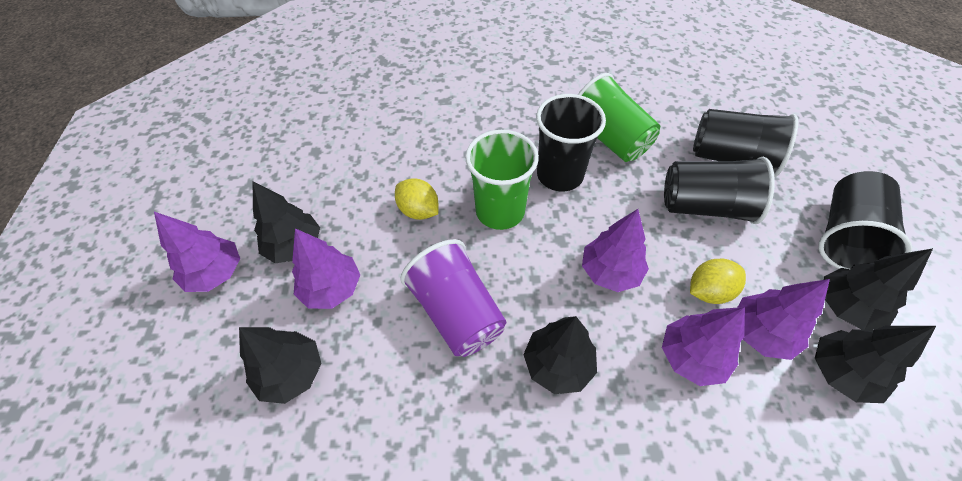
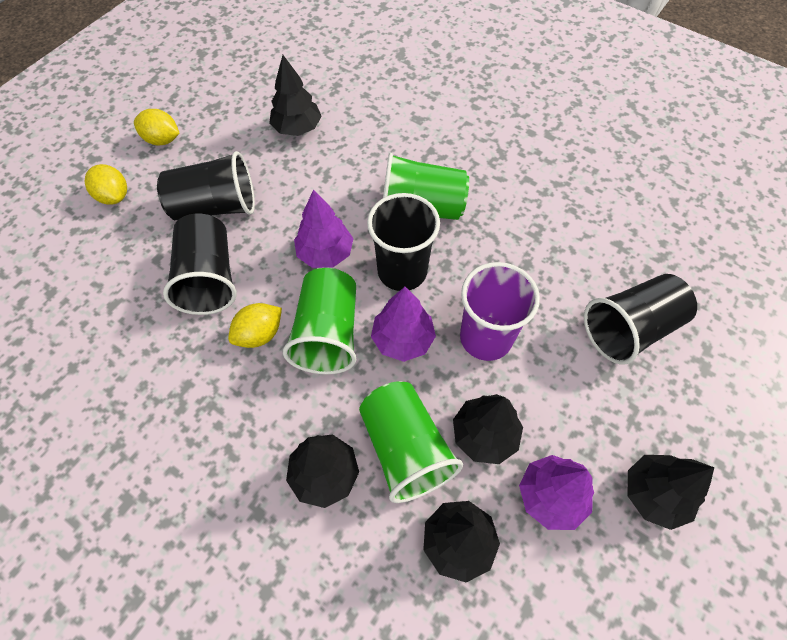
green cup: [465,130,539,230] [578,73,660,162] = 2 -> [283,268,356,374] [359,381,463,503] [383,153,469,220] = 3
purple tree: [154,212,240,292] [292,228,360,309] [582,209,649,292] [662,307,745,386] [737,279,830,360] = 5 -> [294,190,354,268] [371,287,436,362] [519,455,594,530] = 3
yellow lemon: [395,178,438,220] [690,259,746,304] = 2 -> [85,164,127,205] [134,109,180,145] [228,303,282,348] = 3

